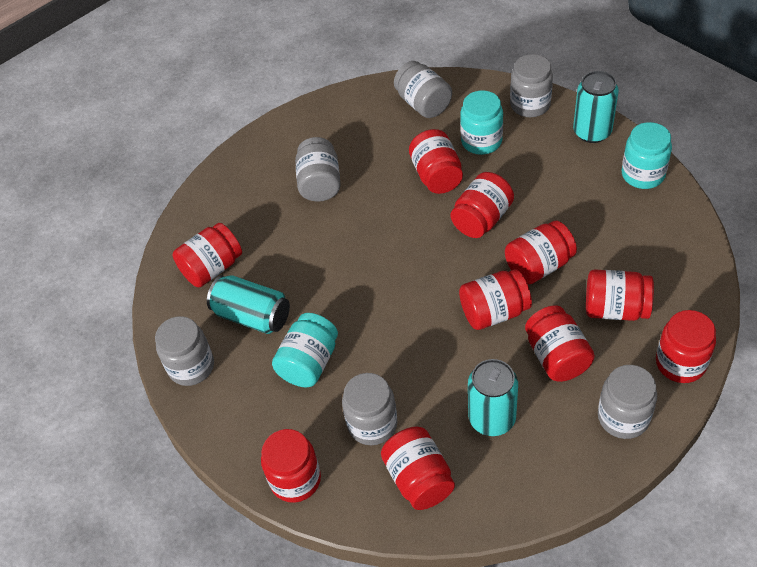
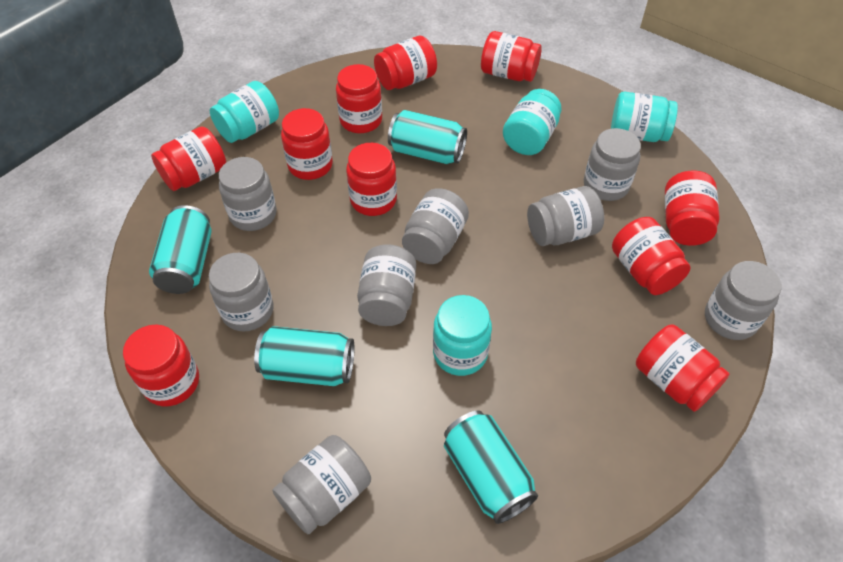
grey jar: [155,316,214,386] [295,137,341,202] [342,373,397,445] [394,61,452,118] [510,54,553,117] [598,365,657,439] = 6 -> [209,253,273,331] [219,157,277,231] [272,435,371,534] [357,244,416,326] [402,188,469,264] [527,186,604,246] [584,128,641,201] [705,261,782,340] = 8
turquoise can: [207,275,290,334] [468,359,518,436] [573,71,619,143] = 3 -> [149,205,212,294] [254,326,354,386] [388,110,467,164] [444,410,538,524] = 4
turquoise jar: [272,313,338,387] [460,90,503,155] [622,122,672,189] = 3 -> [210,81,279,143] [433,295,492,376] [503,89,562,155] [611,92,678,142] = 4

